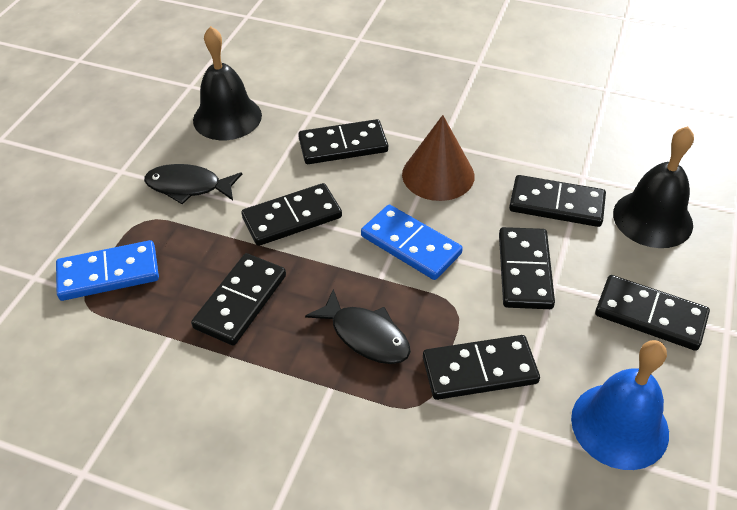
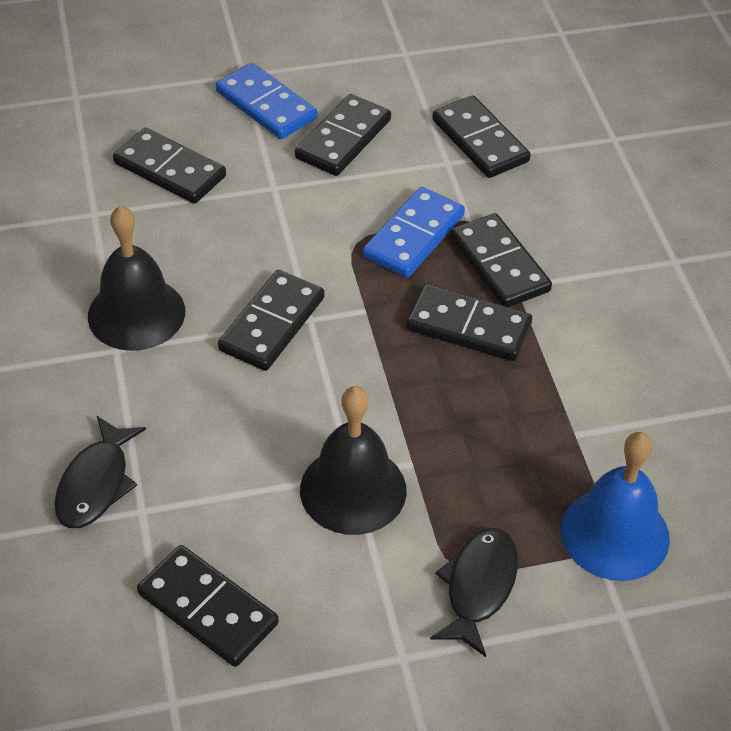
brown cone: [402,115,474,201] = 1 -> none = 0

